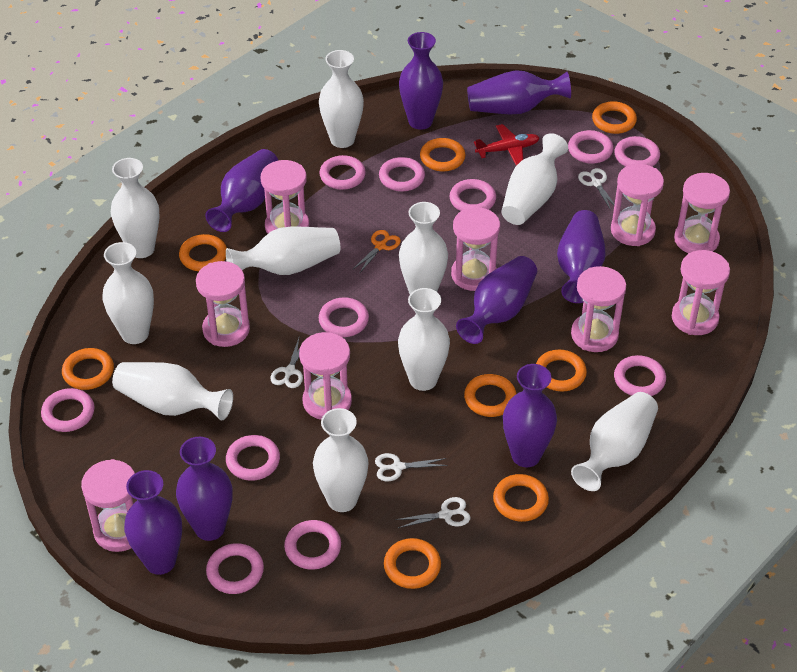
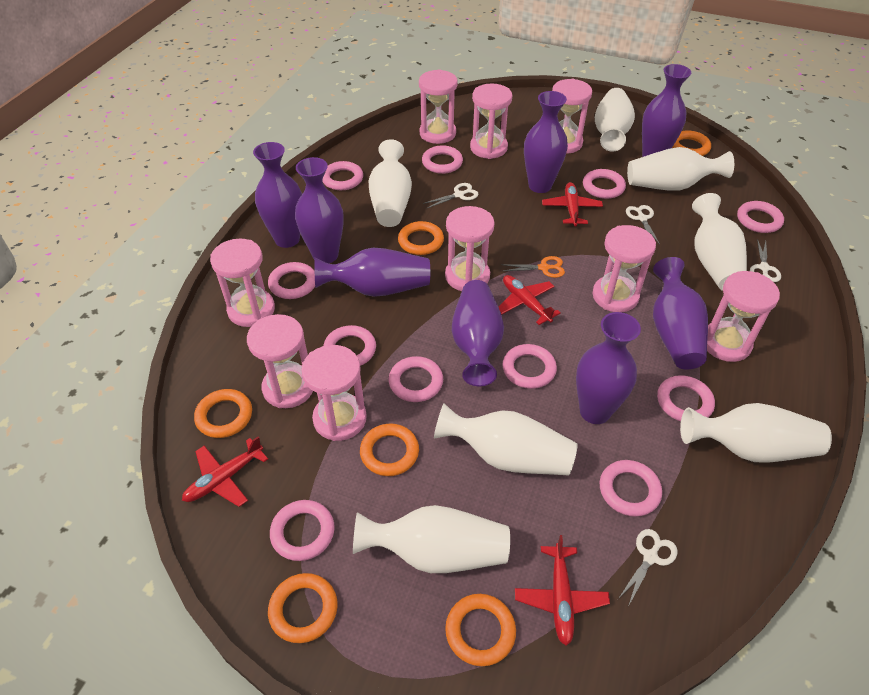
orange ring: [62,348,114,390] [179,234,227,271] [384,538,441,589] [420,138,465,171] [464,374,517,417] [493,474,549,522] [536,350,587,391] [592,101,637,134] = 8 -> [194,389,252,438] [268,573,338,643] [360,424,419,476] [398,221,444,255] [445,594,516,666] [672,130,711,156] = 6
red plane: [474,124,539,166] = 1 -> [182,437,268,507] [498,275,561,325] [515,535,610,646] [542,182,603,227] = 4
white vase: [103,242,154,344] [111,158,160,258] [112,362,233,420] [226,227,340,275] [313,408,369,512] [319,50,364,148] [398,288,450,391] [399,202,448,294] [501,133,568,225] [571,392,658,491] = 10 -> [353,505,510,573] [368,139,412,227] [434,404,578,475] [595,88,635,151] [627,147,734,191] [680,403,832,462] [692,193,747,291] = 7

